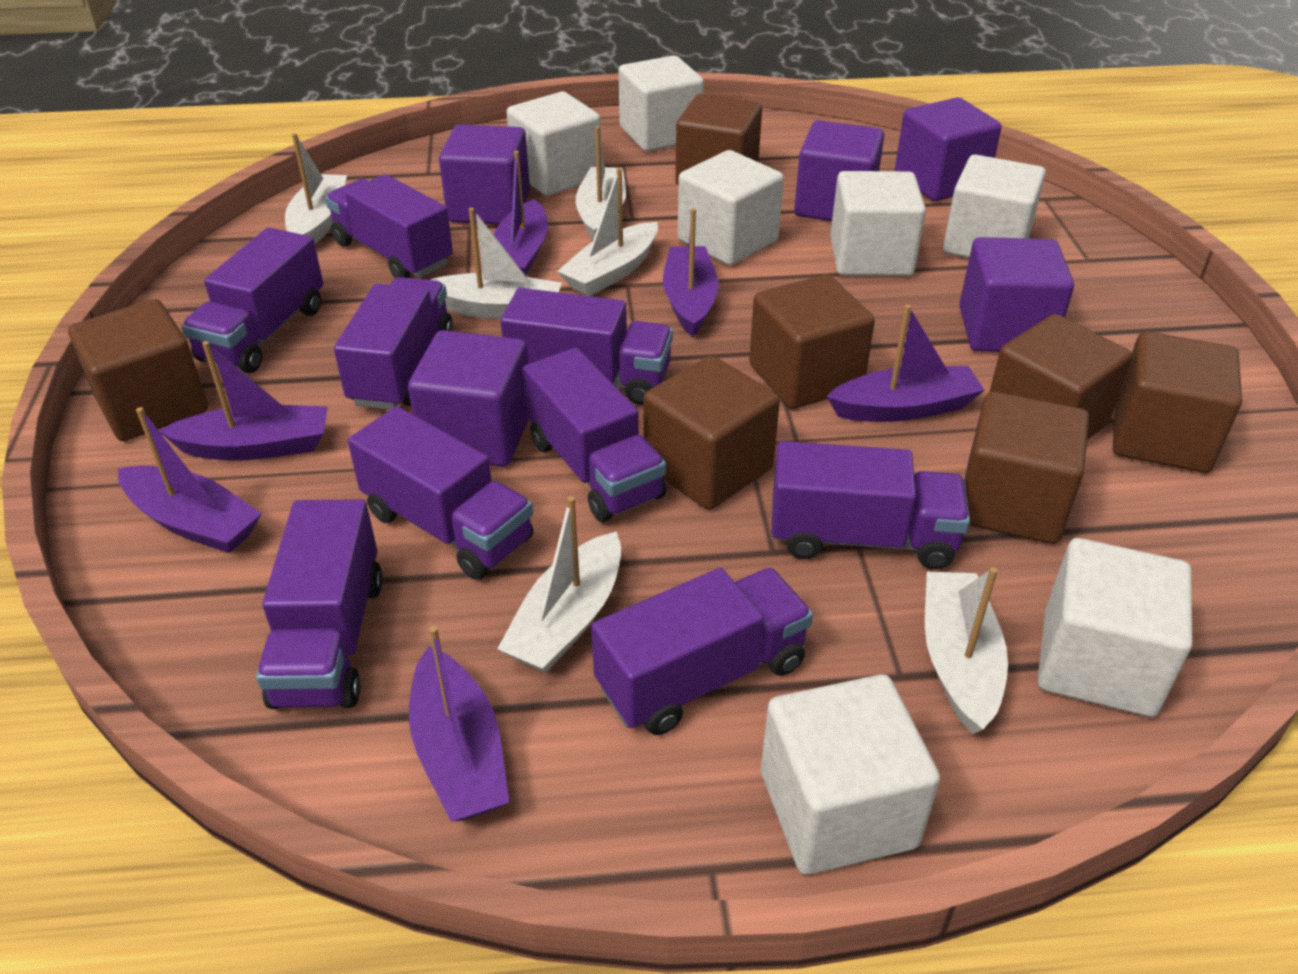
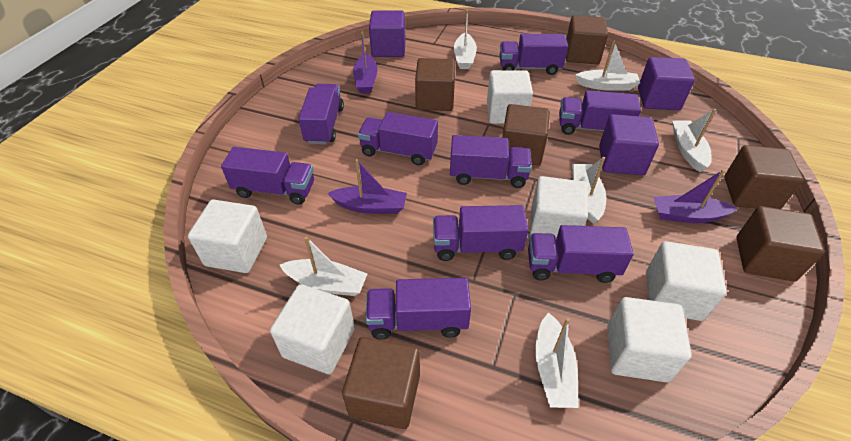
brown cube: [68,299,208,441] [644,355,780,510] [675,94,762,185] [749,275,875,409] [964,391,1089,544] [990,314,1132,440] [1113,331,1242,473] = 7 -> [342,337,420,429] [415,58,455,111] [502,104,550,165] [566,15,608,64] [724,145,804,209] [736,206,825,282] = 6
purple boat: [118,407,262,553] [158,341,328,461] [409,626,509,822] [494,151,548,276] [663,208,718,337] [826,305,984,422] = 6 -> [327,159,407,214] [353,32,377,93] [653,169,738,223] = 3
purple cube: [408,330,529,467] [439,124,530,225] [794,120,884,221] [895,97,1001,201] [959,237,1074,352] = 5 -> [369,10,406,57] [599,114,659,175] [638,57,695,110] = 3
white cube: [507,92,601,196] [619,56,704,152] [678,150,784,265] [761,674,940,875] [830,171,926,276] [943,154,1046,258] [1038,538,1192,717] = 7 -> [188,199,267,273] [270,284,355,374] [487,70,533,124] [529,176,588,238] [607,297,692,382] [646,241,726,321] = 6

